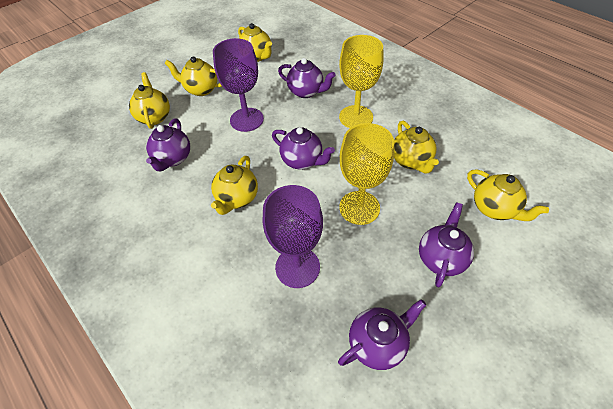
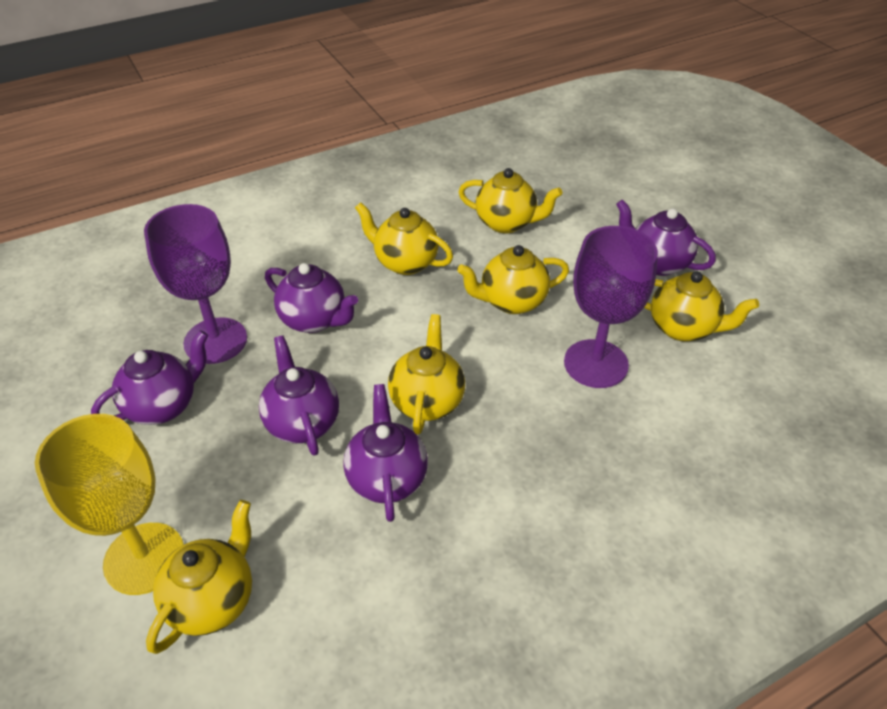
yellow goblet: [339,35,384,128] [339,123,394,225] = 2 -> [35,414,184,595] = 1

